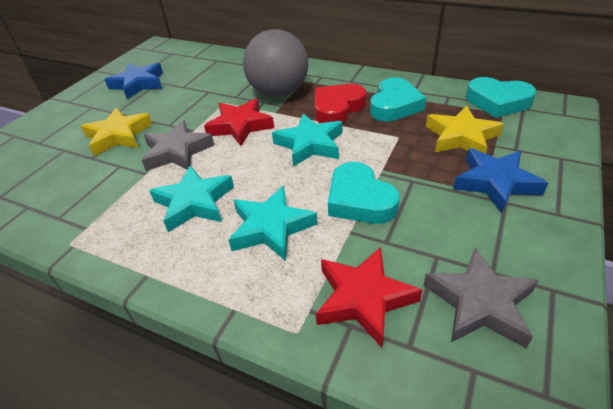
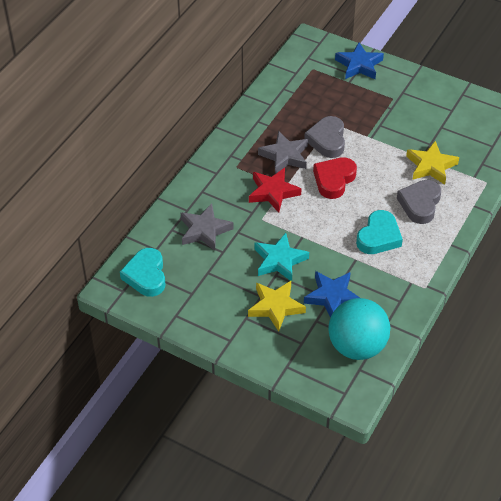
grey ball: [243,29,308,98] = 1 -> none = 0
grey heart: none = 0 -> [304,116,345,158] [397,180,441,224] = 2
red star: [204,98,274,146] [316,247,422,348] = 2 -> [249,168,302,213] = 1
turquoise ball: none = 0 -> [328,298,390,360] = 1
turquoise heart: [328,162,400,224] [370,77,426,122] [466,77,537,118] = 3 -> [120,248,165,297] [356,210,403,254] = 2
turquoise star: [149,165,234,232] [229,186,318,261] [272,114,342,167] = 3 -> [255,233,309,282] = 1

